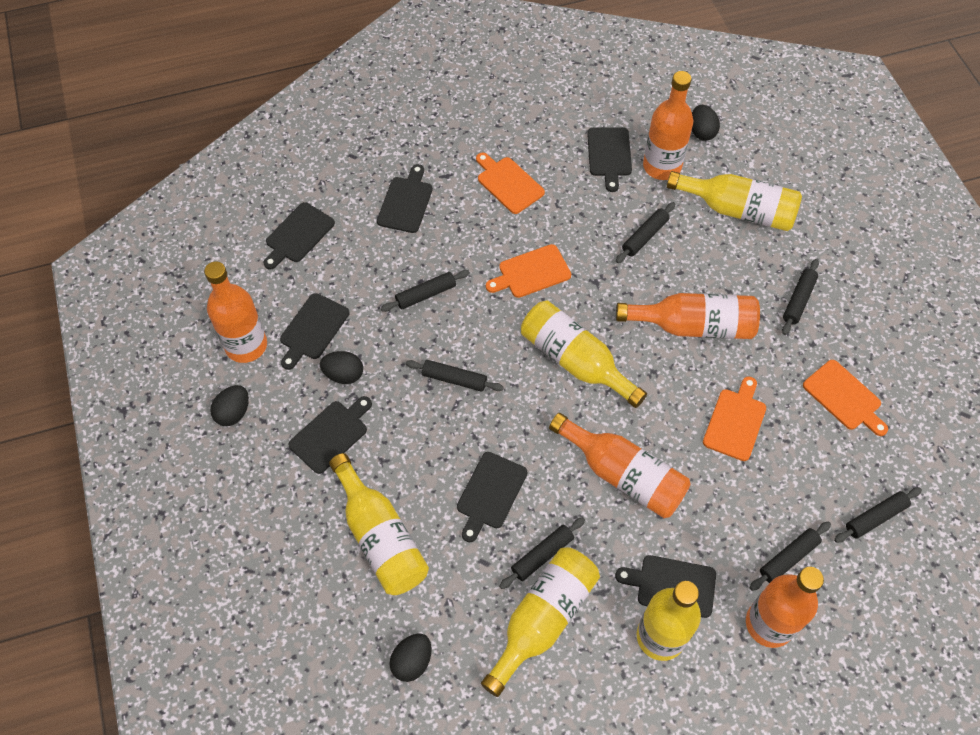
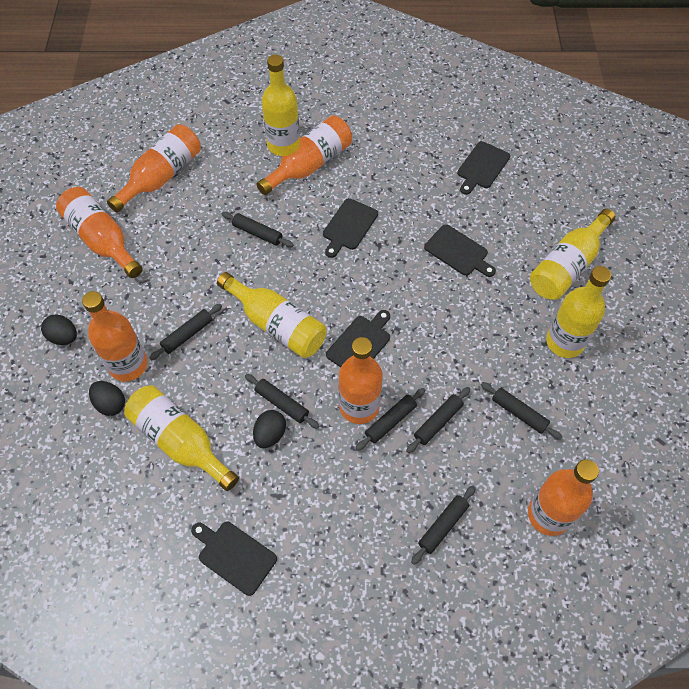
black cutting board: [263,202,335,269] [280,293,350,370] [288,396,372,474] [377,164,433,233] [457,452,527,542] [587,127,632,192] [615,555,716,618] = 7 -> [191,522,277,596] [323,198,378,258] [326,310,390,367] [424,224,496,277] [457,141,510,195] = 5
black egg: [210,385,249,426] [320,351,363,384] [390,634,432,682] [692,105,720,141] = 4 -> [41,314,77,345] [89,381,125,416] [253,410,286,448] = 3
orange bottle: [204,261,267,363] [549,413,691,518] [616,293,760,339] [643,71,693,180] [746,567,824,648] = 5 -> [56,187,143,278] [82,291,147,382] [107,124,201,213] [256,115,352,195] [339,337,383,424] [528,459,599,536] = 6
orange cutting board: [476,153,545,214] [486,244,571,298] [703,376,766,461] [803,360,888,436] = 4 -> none = 0

